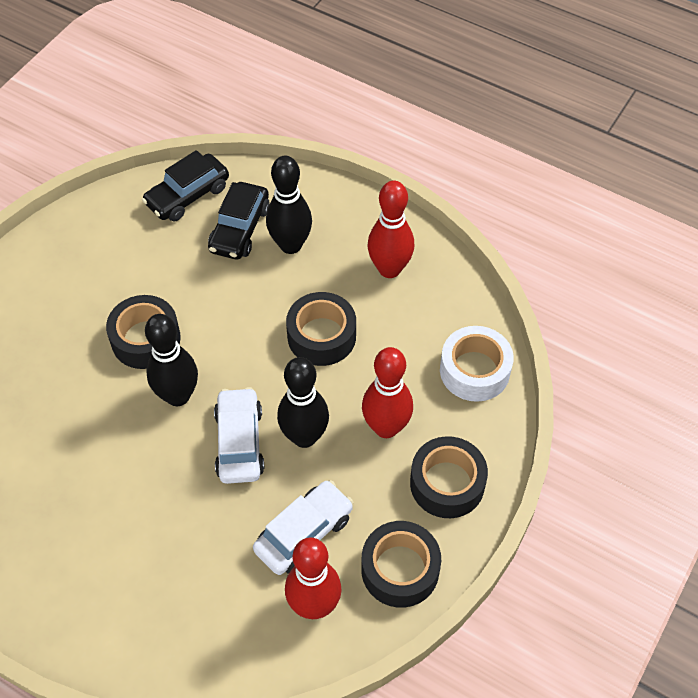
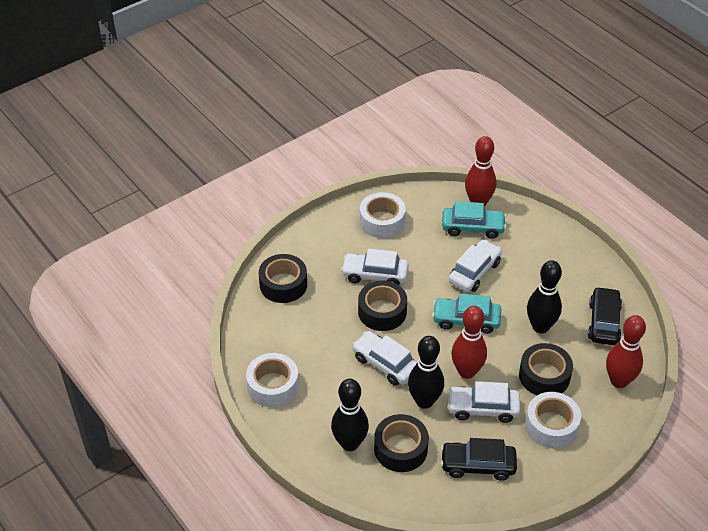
turquoise car: none = 0 -> [432,293,501,334] [442,201,506,239] = 2
white car: [214,387,264,484] [253,480,353,575] = 2 -> [341,249,409,285] [352,331,417,386] [447,381,520,423] [448,239,502,292] = 4
white tape: [440,326,514,402] = 1 -> [246,353,299,407] [360,192,406,238] [525,392,581,448] = 3

